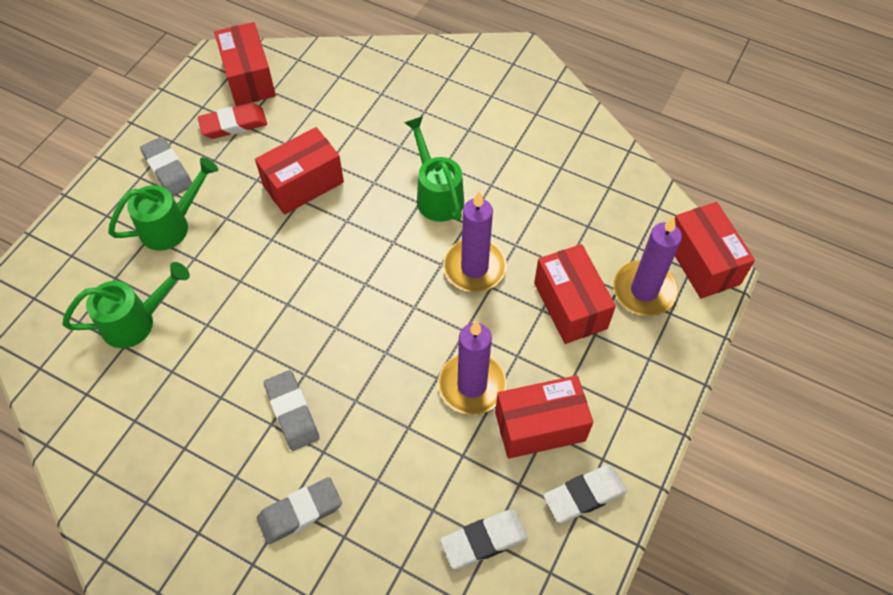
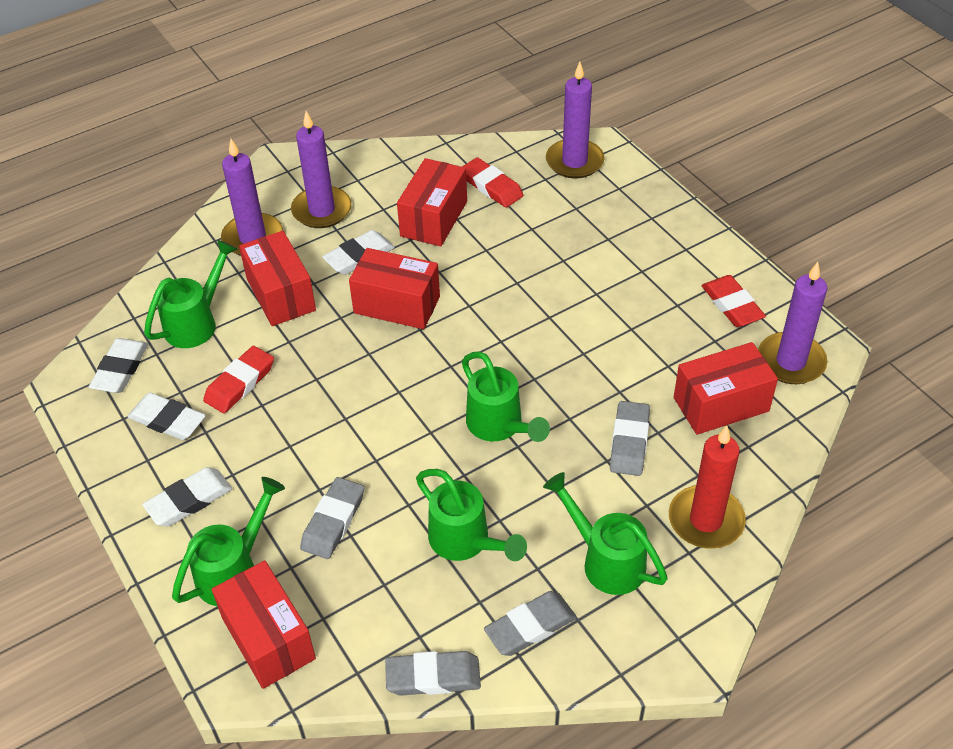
green watering can: [62,262,190,348] [108,157,219,251] [404,116,464,222] = 3 -> [144,240,237,348] [172,477,285,606] [416,469,527,561] [462,351,550,442] [543,472,668,595] = 5
grey eraser: [140,137,192,197] [257,477,342,545] [264,370,319,451] = 3 -> [300,477,364,559] [385,651,481,696] [484,591,577,656] [610,401,650,476] = 4
purple candle: [438,321,507,415] [443,191,507,292] [613,216,682,316] = 3 -> [221,139,283,256] [291,111,352,228] [546,62,605,178] [758,262,827,384] = 4
red candle: none = 0 -> [669,426,746,549] = 1
red eraser: [197,103,267,139] = 1 -> [203,346,274,413] [462,157,523,207] [702,275,766,327] = 3
white eraser: [440,510,528,569] [544,465,627,523] = 2 -> [89,338,148,393] [127,393,206,440] [142,467,232,526] [322,230,395,275] = 4

